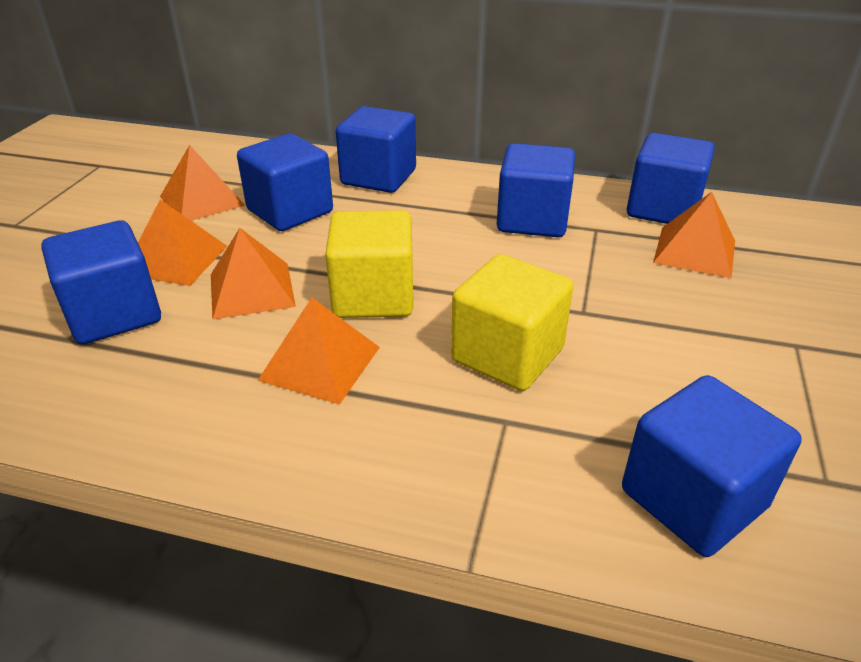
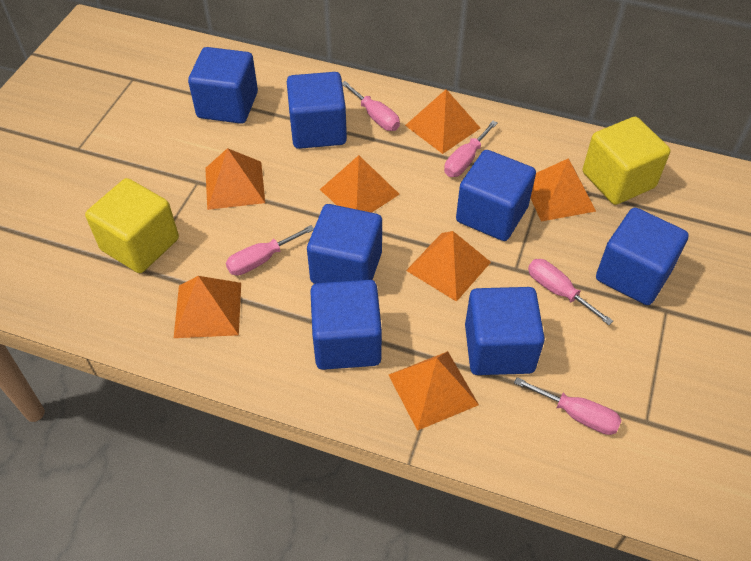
blue cube: [41,220,161,344] [237,134,333,231] [336,106,416,193] [497,143,575,237] [622,375,802,557] [627,133,715,224] = 6 -> [188,47,258,124] [287,72,347,149] [307,204,382,284] [310,280,382,370] [456,150,536,241] [465,287,545,375] [596,207,689,305] = 7
orange pyramid: [138,200,227,286] [160,145,245,221] [211,228,296,320] [257,298,380,405] [653,192,735,278] = 5 -> [174,276,241,338] [205,148,265,210] [320,155,400,213] [389,351,479,431] [405,89,480,154] [406,231,491,302] [531,159,596,222] = 7
pink screwdriver: none = 0 -> [226,225,314,276] [342,81,400,131] [444,121,498,177] [514,377,622,435] [528,259,613,325] = 5

